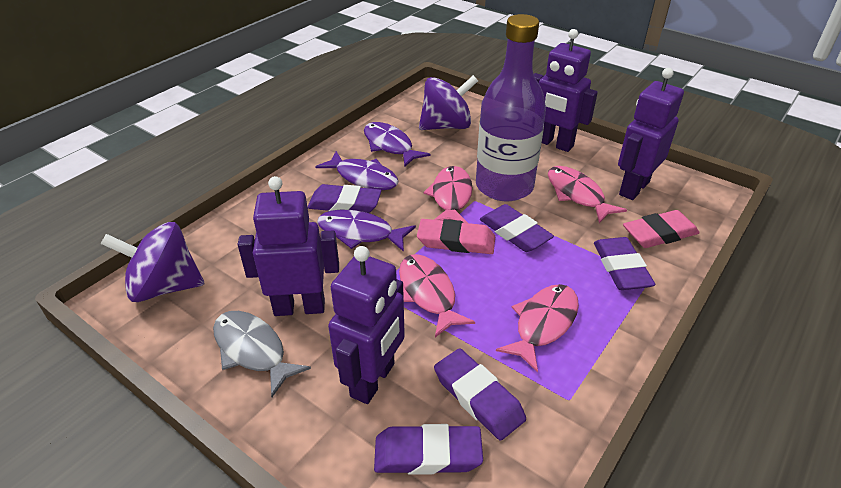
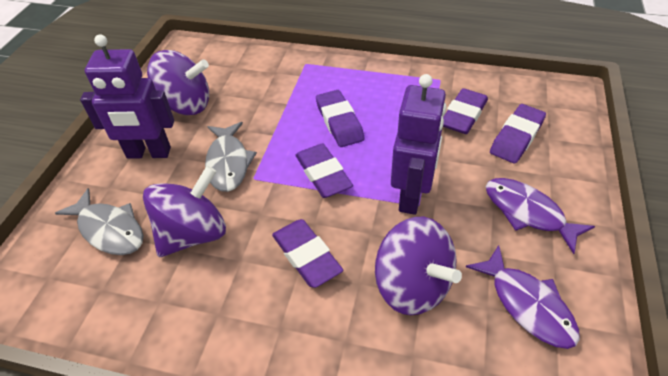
grey fish: [213,311,311,397] = 1 -> [55,188,144,255] [205,122,257,192] = 2
pink eraser: [417,219,495,254] [623,210,699,248] = 2 -> none = 0
pink fish: [399,254,475,337] [423,166,473,223] [496,284,579,373] [548,166,627,223] = 4 -> none = 0
purple bottle: [476,14,546,202] = 1 -> none = 0
purple fish: [315,151,399,190] [317,210,416,252] [364,122,430,167] = 3 -> [466,245,580,349] [486,178,595,254] = 2
purple robot: [238,176,339,316] [328,246,405,404] [534,29,598,152] [618,68,684,200] = 4 -> [80,34,174,159] [391,74,446,215] = 2
purple spinning top: [100,222,205,302] [419,75,478,130] = 2 -> [143,166,226,257] [147,50,209,115] [375,217,462,315] = 3

